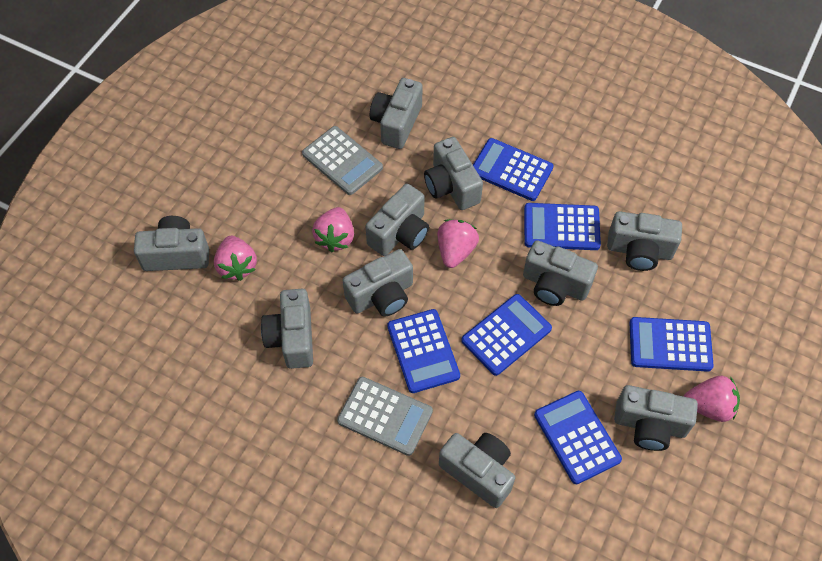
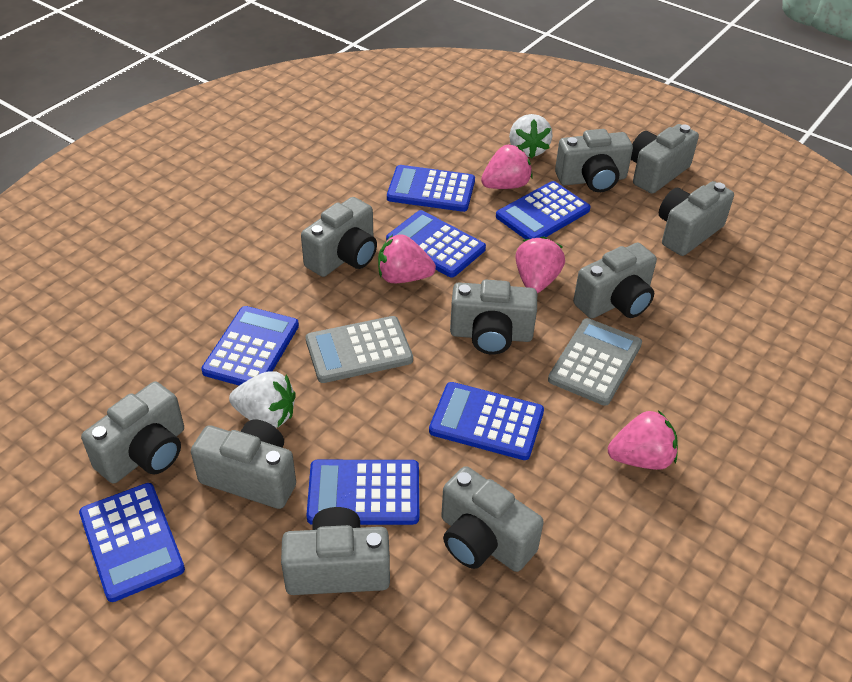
blue calculator: [387,309,460,393] [461,294,552,376] [473,138,554,201] [524,203,601,250] [534,391,622,484] [629,317,714,372] = 6 -> [79,483,185,602] [201,306,299,386] [306,460,419,525] [386,210,486,278] [387,165,475,212] [429,382,544,460] [496,181,591,239] = 7
white strawberry: none = 0 -> [229,371,296,428] [509,114,553,159] = 2

